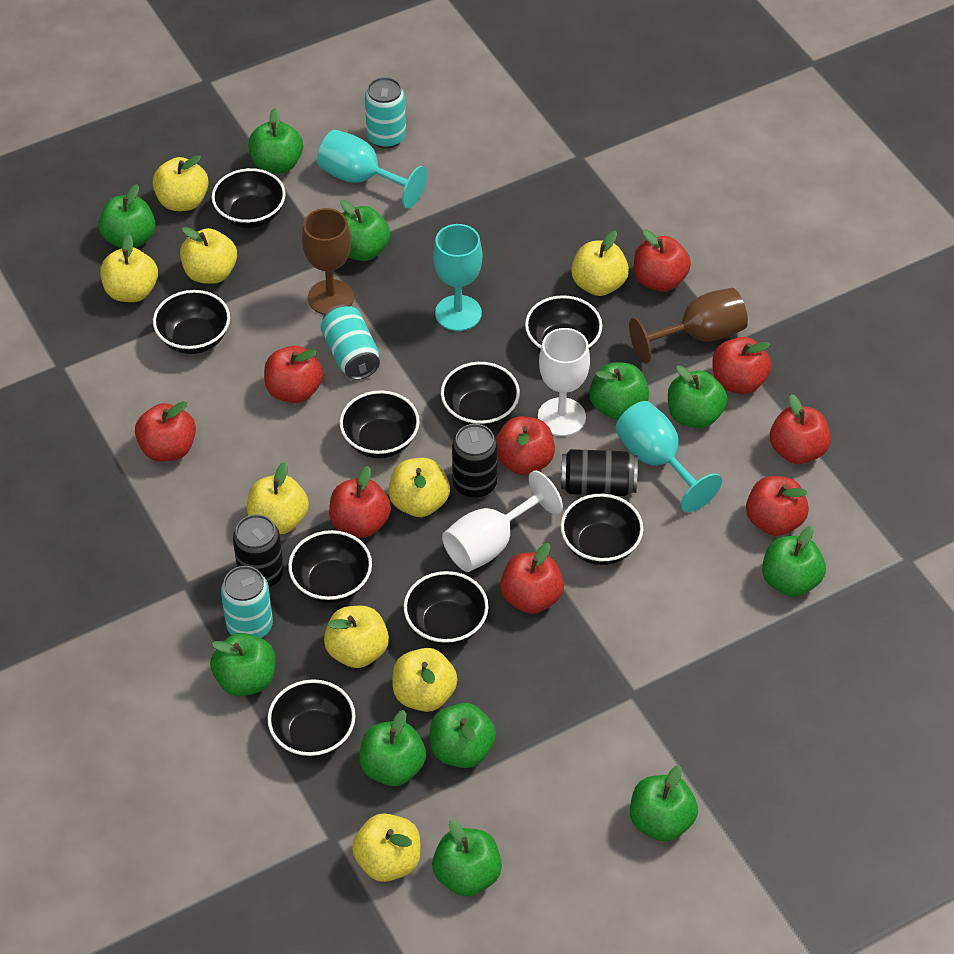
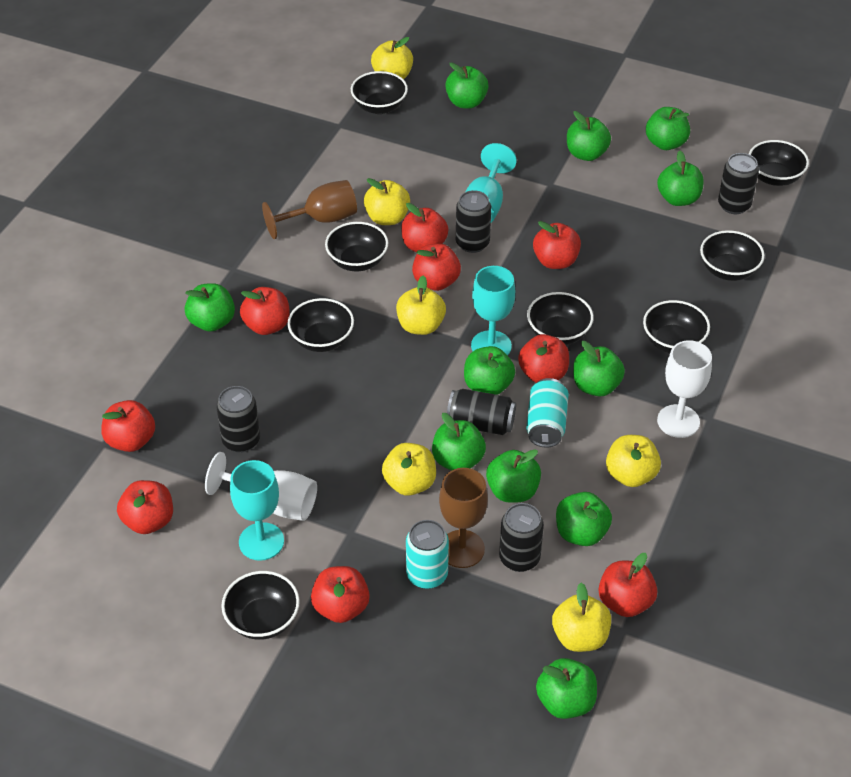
black bowl: [153,290,230,354] [212,168,286,228] [267,679,356,758] [288,530,372,603] [340,390,420,458] [404,571,489,646] [441,362,520,428] [525,295,602,351] [561,494,643,565] = 9 -> [221,571,300,640] [287,298,354,352] [325,222,388,271] [351,71,408,114] [527,292,594,345] [643,300,710,353] [700,230,765,281] [749,140,809,186] = 8
black can: [233,514,284,588] [452,424,498,498] [561,449,638,496] = 3 -> [216,386,260,453] [447,389,516,435] [456,190,491,253] [499,503,544,572] [718,153,759,214] = 5
turquoise can: [221,566,273,638] [321,304,380,380] [365,77,406,149] = 3 -> [406,520,449,589] [526,378,569,447] = 2
yellow apple: [100,234,158,302] [153,155,209,211] [180,227,237,284] [247,462,309,534] [324,606,389,668] [352,813,421,882] [388,458,450,517] [392,648,458,712] [571,231,629,296] = 9 -> [364,178,410,225] [371,37,413,79] [382,443,436,496] [396,275,446,335] [552,583,611,652] [606,435,661,487] = 6

